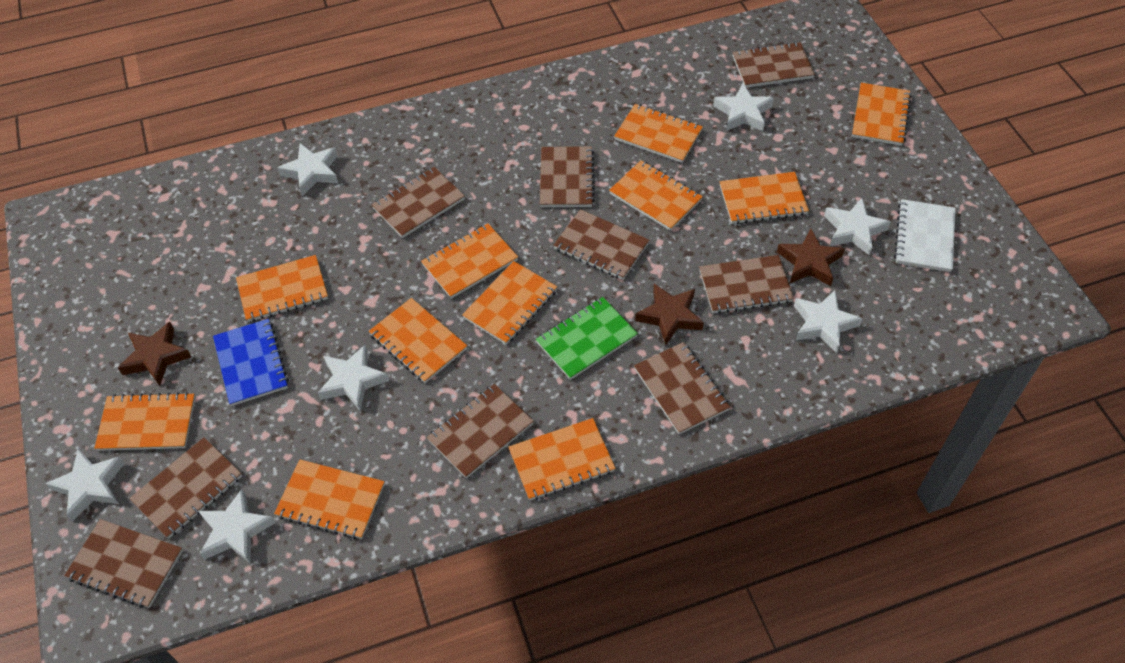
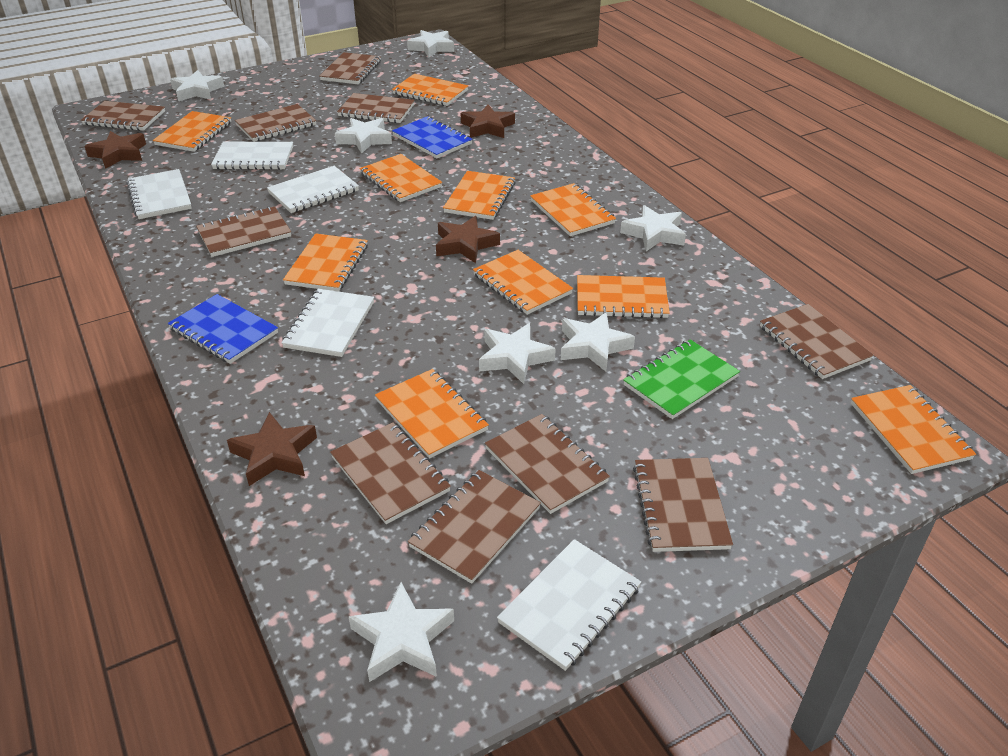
blue notebook: [213,319,289,406] = 1 -> [168,294,278,364] [392,116,473,158] = 2
brown notebook: [64,519,183,608] [129,437,242,539] [372,167,465,238] [427,384,534,479] [540,146,595,207] [553,209,650,280] [634,342,730,434] [699,255,794,314] [732,42,815,88] = 9 -> [81,101,165,131] [196,206,291,257] [235,104,316,142] [319,52,381,84] [330,422,451,524] [337,93,415,123] [408,470,541,584] [485,414,610,514] [633,458,733,552] [760,304,874,379] = 10
brown star: [118,322,191,386] [635,284,704,345] [777,229,845,286] = 3 -> [84,131,146,169] [227,412,317,486] [436,216,500,263] [461,104,515,138] = 4
orange notebook: [94,392,195,451] [236,255,328,322] [274,459,385,539] [369,298,467,383] [421,223,518,299] [462,261,557,345] [509,418,616,501] [609,160,703,231] [614,104,703,163] [720,172,809,224] [852,83,911,146] = 11 -> [153,111,231,152] [283,233,368,292] [359,154,442,202] [375,369,489,459] [392,74,469,106] [443,171,516,220] [473,250,573,315] [530,183,616,236] [577,275,670,318] [851,385,976,474] = 10
white notebook: [894,199,955,272] = 1 -> [127,169,192,219] [211,142,293,170] [267,166,359,213] [281,289,374,357] [497,539,641,671] = 5

